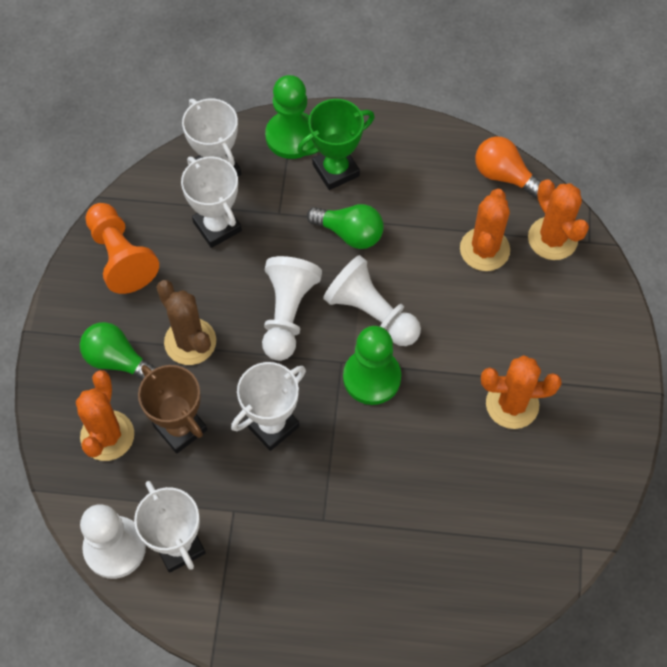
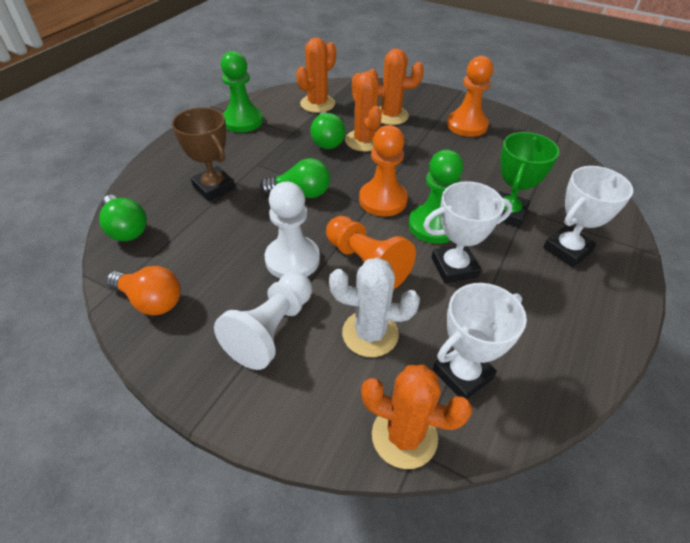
brown cactus: [156,280,216,365] = 1 -> none = 0
green light bulb: [80,322,157,380] [307,204,384,249] = 2 -> [99,195,147,241] [260,158,330,198] [310,112,346,149] = 3
orange pawn: [85,203,159,294] = 1 -> [326,216,416,290] [359,125,408,216] [447,56,493,137] = 3
white cactus: none = 0 -> [329,258,420,357] = 1
white pawn: [80,504,146,579] [262,256,322,361] [323,255,421,346] = 3 -> [214,272,312,370] [265,182,320,279] = 2
white trophy: [134,481,206,573] [181,156,242,248] [182,99,241,176] [231,362,306,451] = 4 -> [423,181,513,284] [433,283,527,399] [543,166,633,267] = 3

